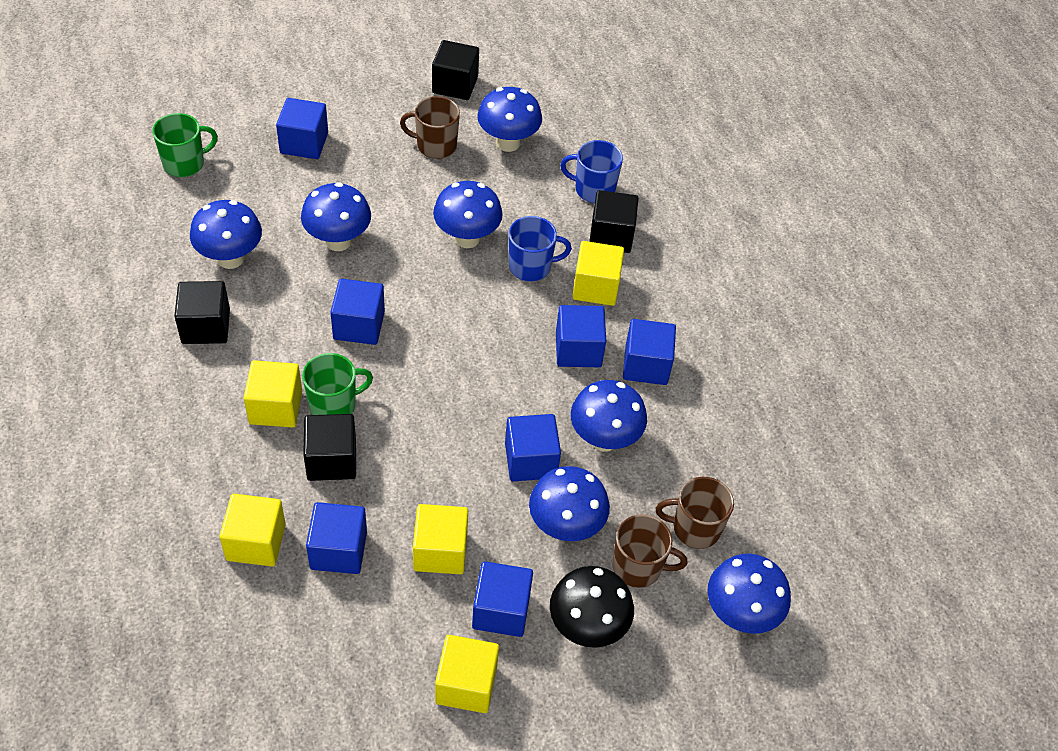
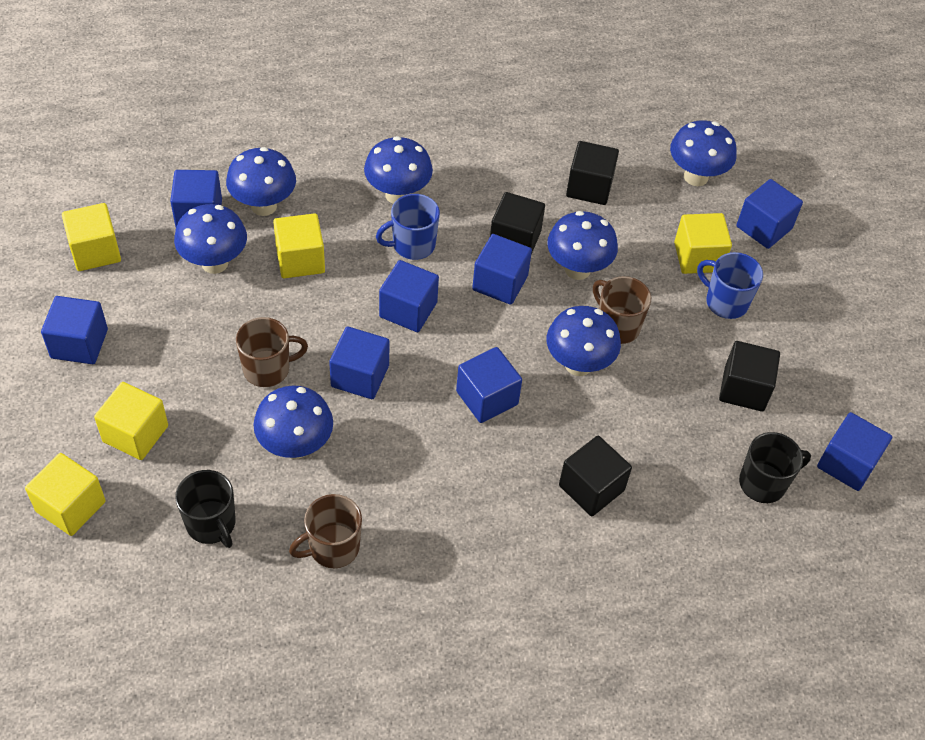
black mug: none = 0 -> [175,470,236,548] [739,432,811,503] = 2
black mushroom: [550,566,634,648] = 1 -> none = 0
blue cube: [276,98,328,159] [306,502,367,574] [330,279,385,345] [472,561,533,637] [505,414,561,482] [556,305,606,367] [623,319,676,385] = 7 -> [41,296,108,364] [170,170,222,227] [329,326,389,399] [379,260,439,332] [456,347,522,423] [472,234,532,305] [736,179,803,249] [817,412,892,491] = 8
green mug: [152,113,218,177] [302,353,373,415] = 2 -> none = 0

